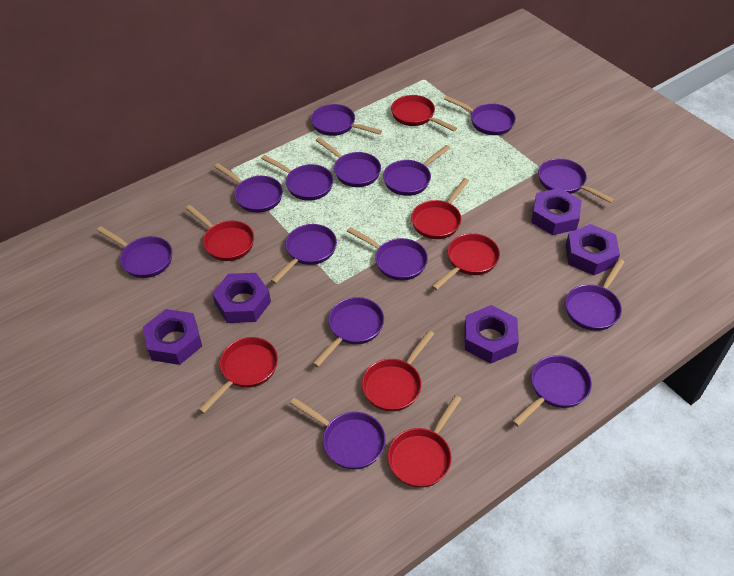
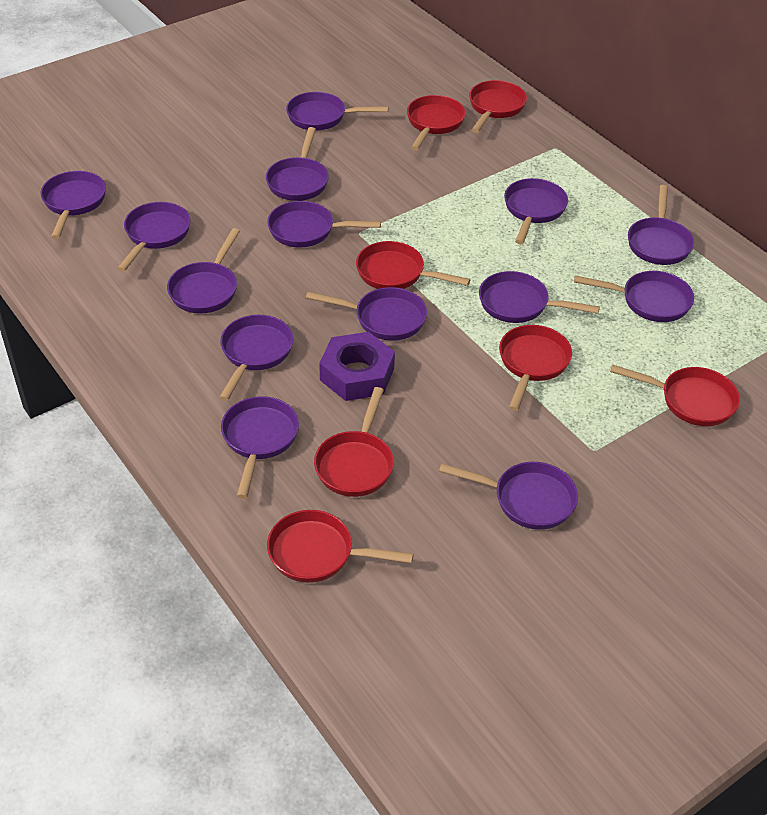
purple nut: [143,309,202,365] [212,273,271,323] [464,305,519,364] [531,188,582,235] [566,224,620,276] = 5 -> [319,332,395,401] = 1

